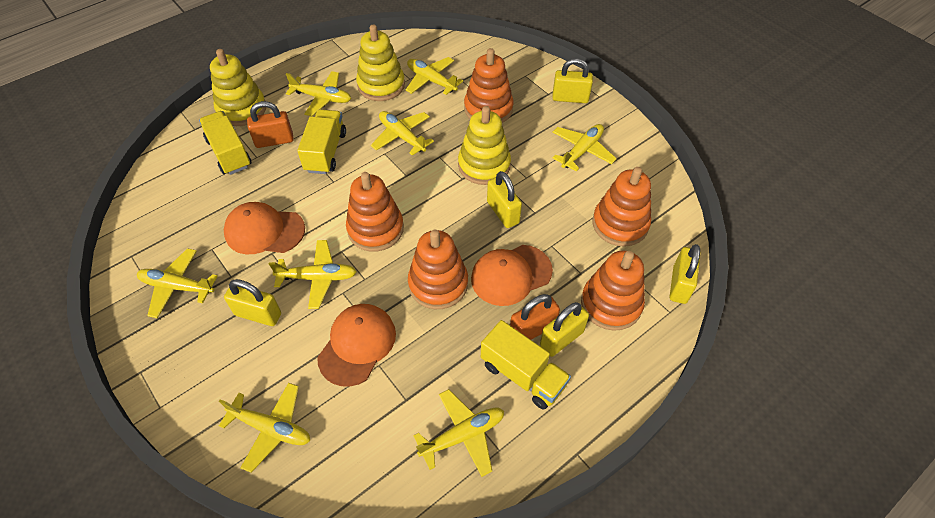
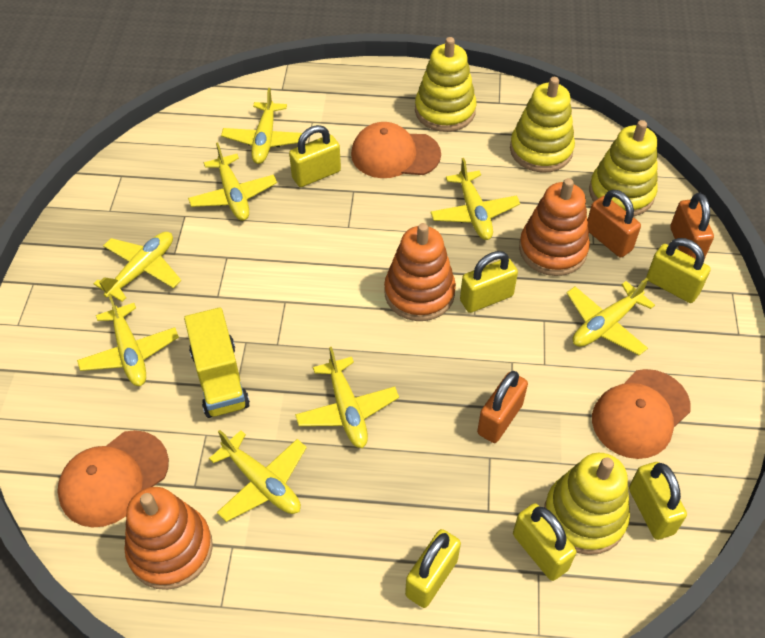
orange padlock: [247,101,294,148] [510,294,560,340] = 2 -> [477,371,528,443] [588,190,641,257] [670,193,714,259] = 3
orange stacking toy: [346,172,404,252] [408,230,468,309] [464,48,514,123] [581,250,645,331] [593,167,651,247] = 5 -> [124,487,213,590] [384,223,456,321] [519,178,590,276] = 3
yellow padlock: [224,279,281,326] [487,171,522,228] [540,302,589,357] [552,58,593,103] [670,244,700,304] = 5 -> [289,125,341,187] [405,529,461,608] [460,251,518,313] [513,503,576,581] [629,462,687,540] [646,238,711,303] = 6
yellow stacking toy: [210,49,266,126] [356,25,405,101] [458,106,511,185] = 3 -> [415,37,476,132] [510,77,575,173] [544,453,630,555] [589,120,658,216] = 4
yellow truck: [199,111,251,175] [297,109,346,174] [481,320,571,410] = 3 -> [184,307,250,418] = 1

